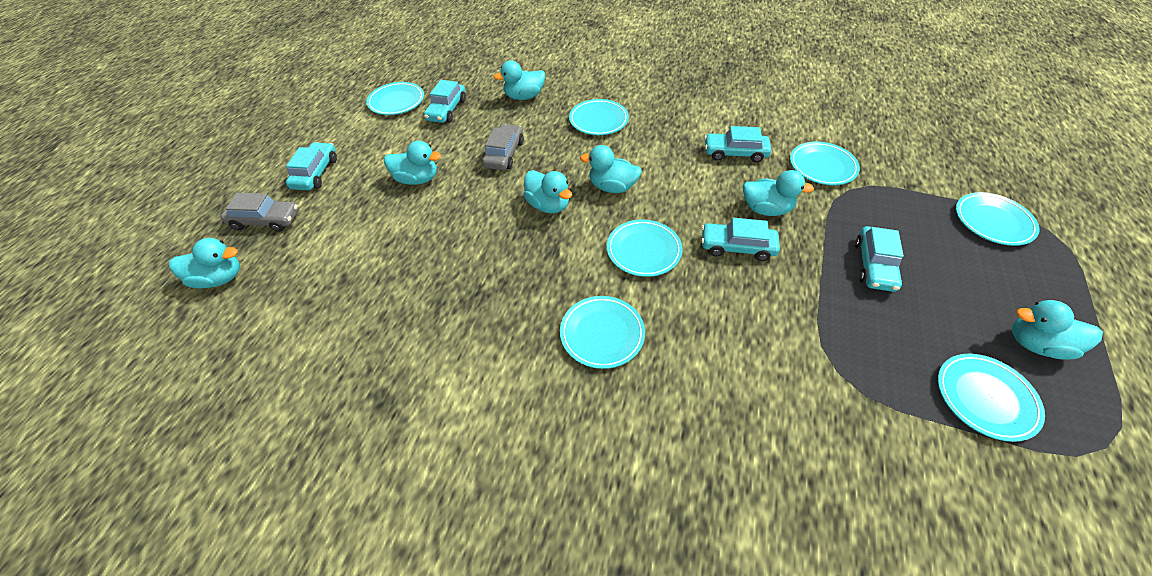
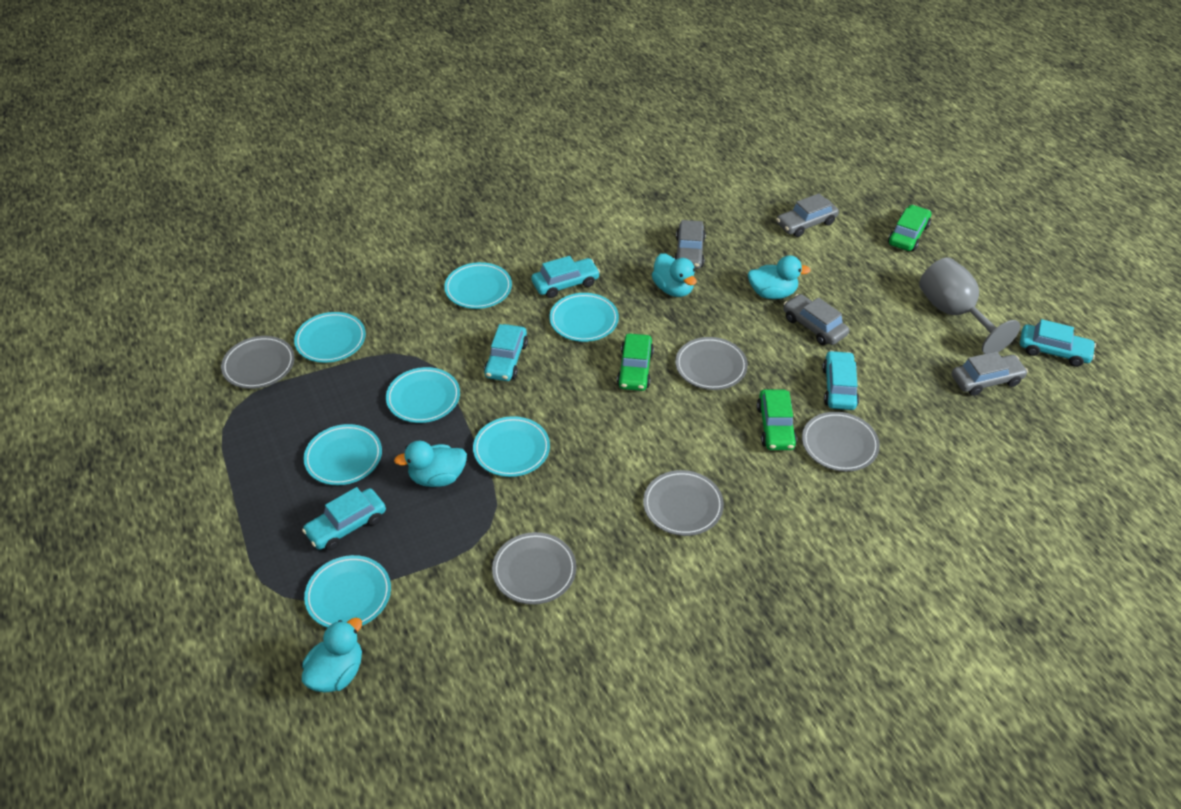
green car: none = 0 -> [617,334,654,391] [757,389,797,450] [888,205,931,251] = 3
grey car: [221,193,298,232] [482,124,524,170] = 2 -> [674,220,706,269] [776,193,839,237] [783,294,849,345] [952,351,1028,396] = 4
grey goblet: none = 0 -> [919,257,1021,354] = 1
grey plate: none = 0 -> [221,336,295,389] [492,532,576,605] [643,470,724,536] [675,337,748,390] [802,412,880,472] = 5
turquoise duck: [169,238,240,289] [384,140,441,185] [493,60,545,100] [523,170,572,214] [580,145,642,193] [743,170,814,216] [1012,300,1103,359] = 7 -> [302,618,362,693] [394,441,467,487] [652,253,697,297] [748,255,811,299] = 4

